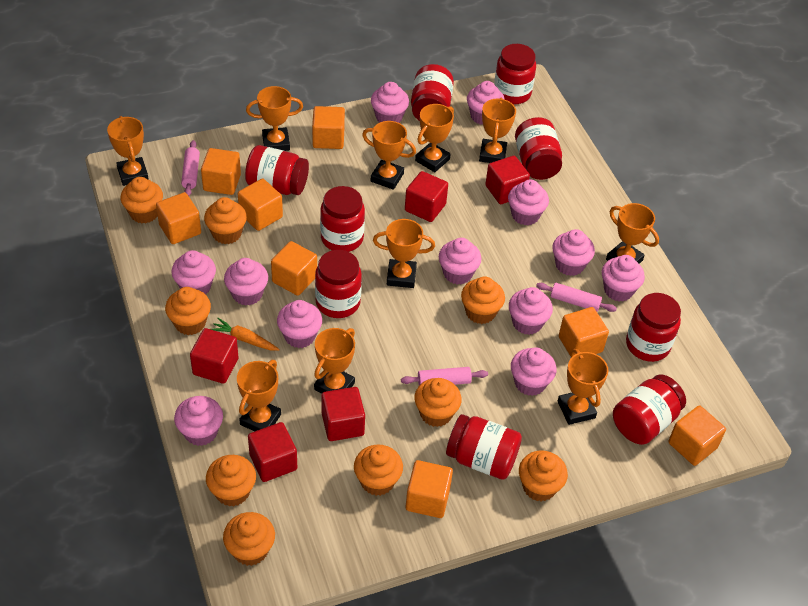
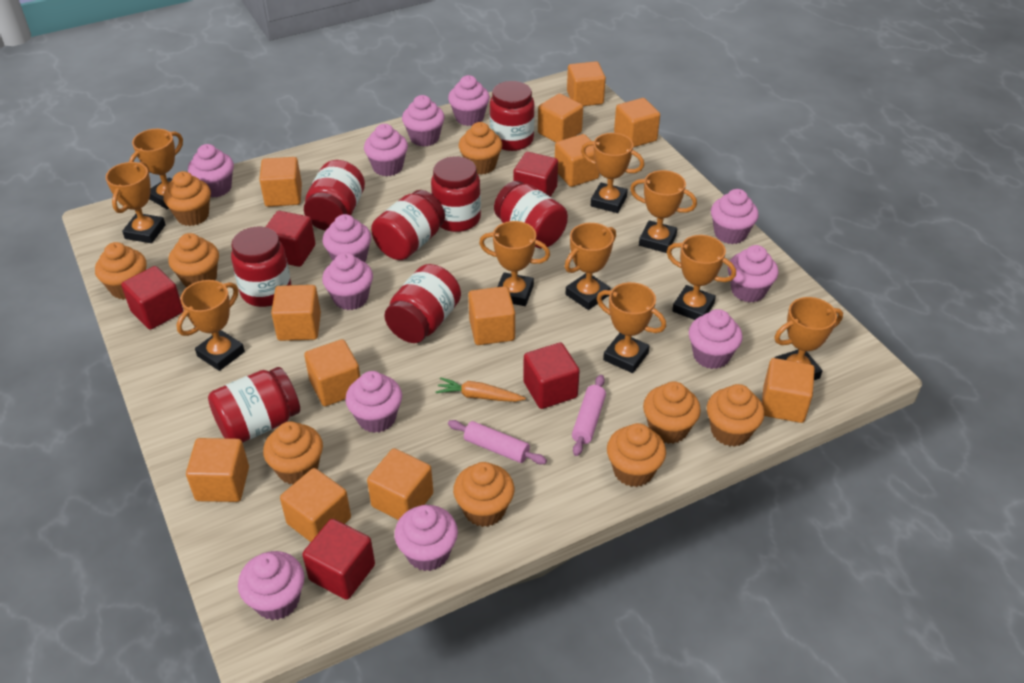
orange cube: [156,192,201,244] [201,148,241,195] [238,178,283,231] [271,241,317,296] [312,106,345,149] [406,460,453,518] [559,307,609,356] [668,405,726,466] = 8 -> [186,438,249,502] [259,157,302,207] [271,285,321,341] [280,468,351,542] [304,339,360,406] [367,448,433,520] [468,286,515,345] [538,94,583,142] [555,134,600,187] [567,61,606,106] [614,98,660,147] [762,358,815,423] = 12
pink rolling pin: [181,140,200,196] [401,367,488,385] [536,283,617,312] = 3 -> [448,420,547,465] [572,375,606,456] = 2
red jar: [245,145,309,195] [315,250,362,318] [320,186,365,252] [411,64,454,121] [446,414,522,480] [494,44,536,105] [515,117,562,180] [613,374,686,445] [626,293,681,362] = 9 -> [208,367,300,443] [231,227,291,307] [304,160,365,231] [371,190,445,260] [384,264,461,343] [431,156,481,232] [490,81,535,151] [494,181,568,249] = 8

